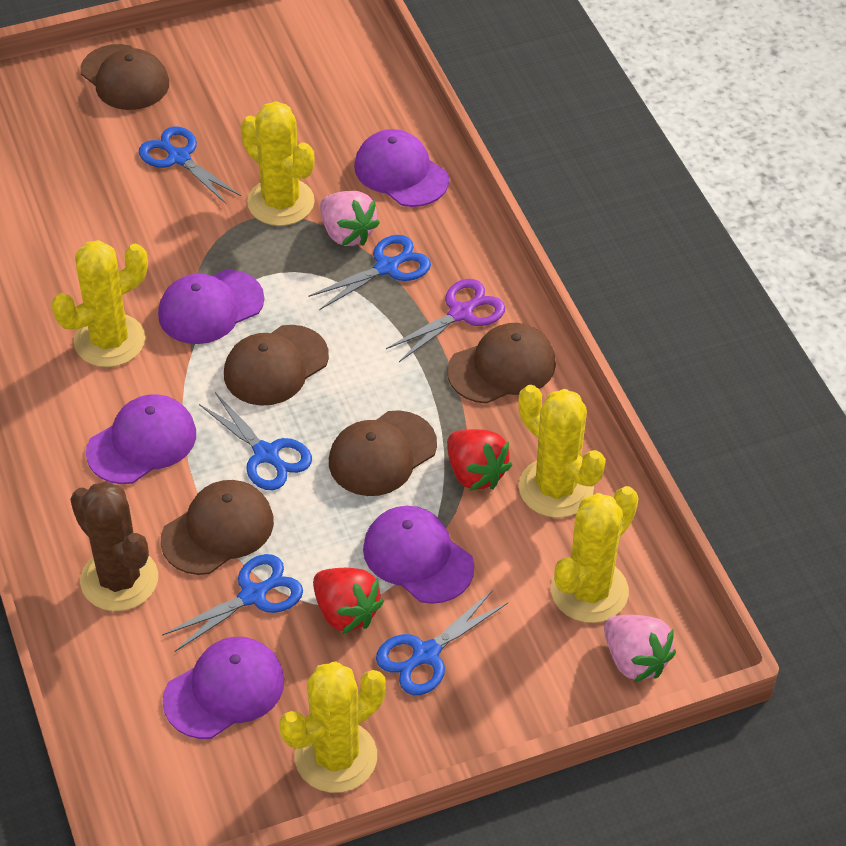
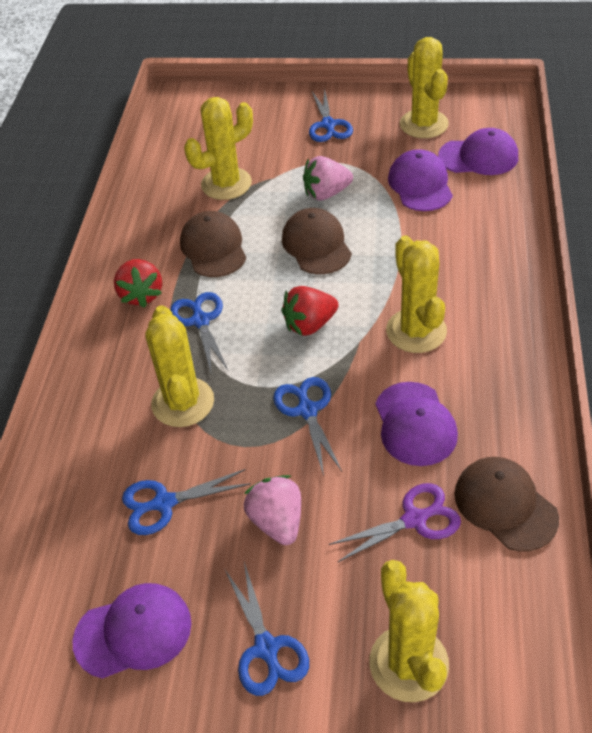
brown cactus: [70,481,158,611] = 1 -> none = 0
brown cap: [81,44,169,110] [161,480,274,575] [224,325,329,406] [329,410,437,496] [447,323,556,404] = 5 -> [180,211,246,277] [282,208,352,274] [454,457,559,552] = 3
purple cap: [86,394,196,484] [158,270,264,344] [163,637,284,739] [354,129,449,207] [363,506,474,604] = 5 -> [73,583,192,679] [375,382,458,466] [388,149,453,211] [438,128,518,175] = 4

